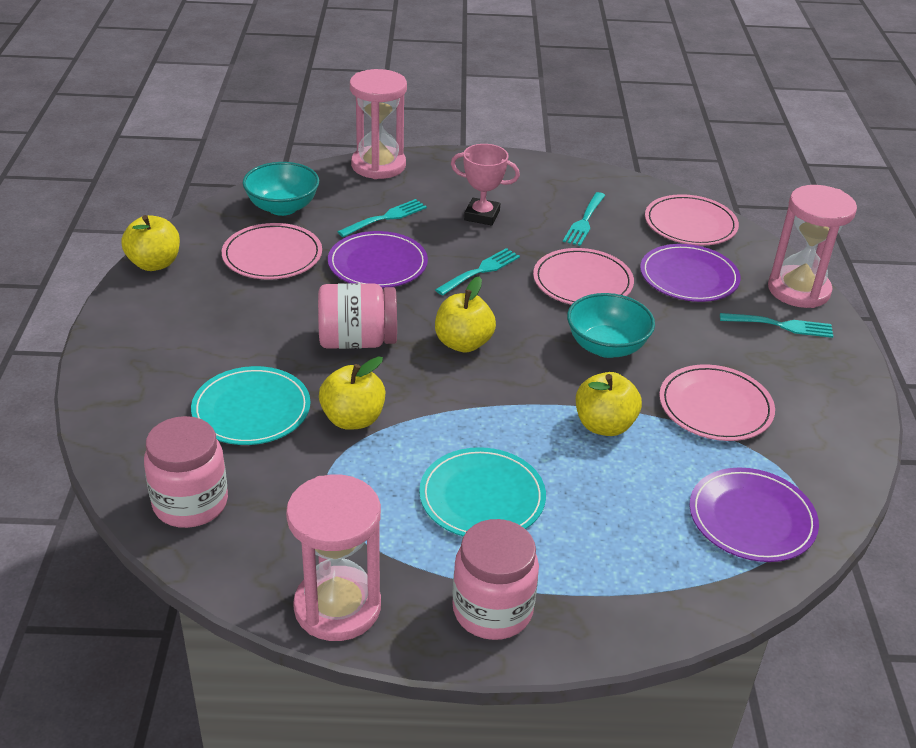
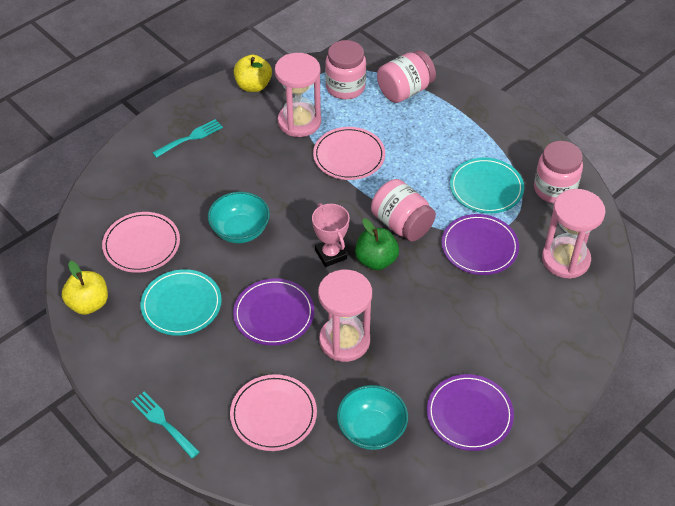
green apple: none = 0 -> [355,218,399,270] = 1
pink jar: [144,416,228,528] [318,283,397,349] [453,519,539,640] = 3 -> [325,40,366,99] [371,179,436,241] [377,50,436,103] [534,141,583,203] = 4
pink plate: [222,223,322,280] [533,248,634,305] [645,194,739,246] [659,364,775,441] = 4 -> [102,212,180,273] [230,374,317,451] [313,127,385,180] = 3
turquoise fork: [338,199,427,237] [435,248,520,295] [563,192,605,246] [720,313,833,338] = 4 -> [131,392,200,458] [152,119,223,158] = 2
yellow apple: [121,215,180,271] [319,356,385,430] [435,276,496,353] [576,372,642,436] = 4 -> [62,261,108,315] [234,55,272,92] = 2

